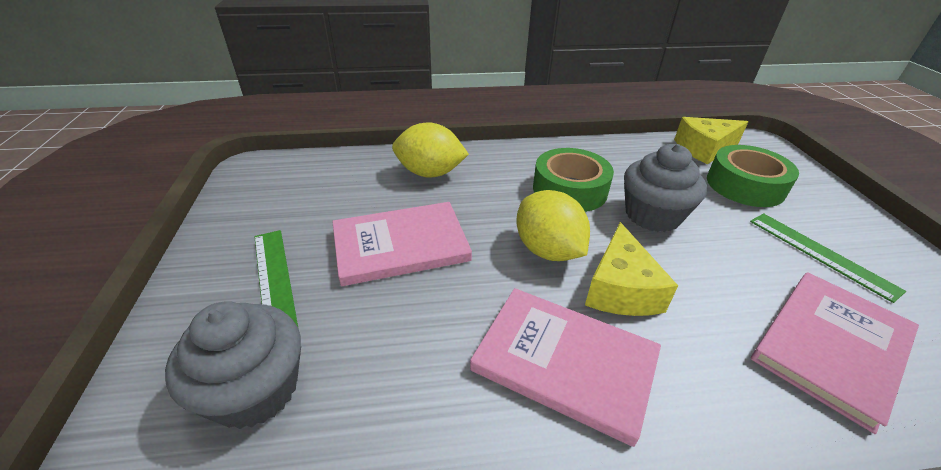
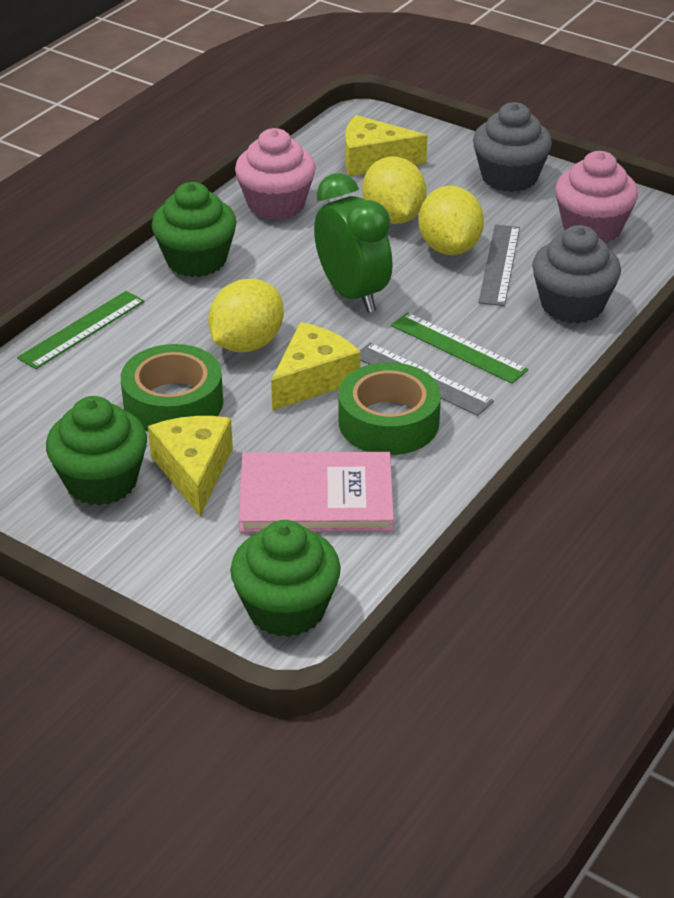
green clock: none = 0 -> [314,173,393,312] = 1
green cupcake: none = 0 -> [46,396,147,506] [151,182,236,277] [230,520,341,637] = 3
grey ruler: none = 0 -> [360,343,494,416] [478,224,520,306] = 2
pink book: [332,202,472,286] [470,288,661,447] [751,272,919,434] = 3 -> [239,452,394,532] = 1
pink cupcake: none = 0 -> [235,128,316,220] [555,151,638,242] = 2
yellow cheese: [585,222,678,316] [674,117,748,164] = 2 -> [148,416,233,516] [271,322,361,411] [345,115,428,176] = 3
yellow lemon: [392,123,469,178] [516,190,590,261] = 2 -> [208,279,284,352] [362,157,427,224] [418,186,484,255] = 3

